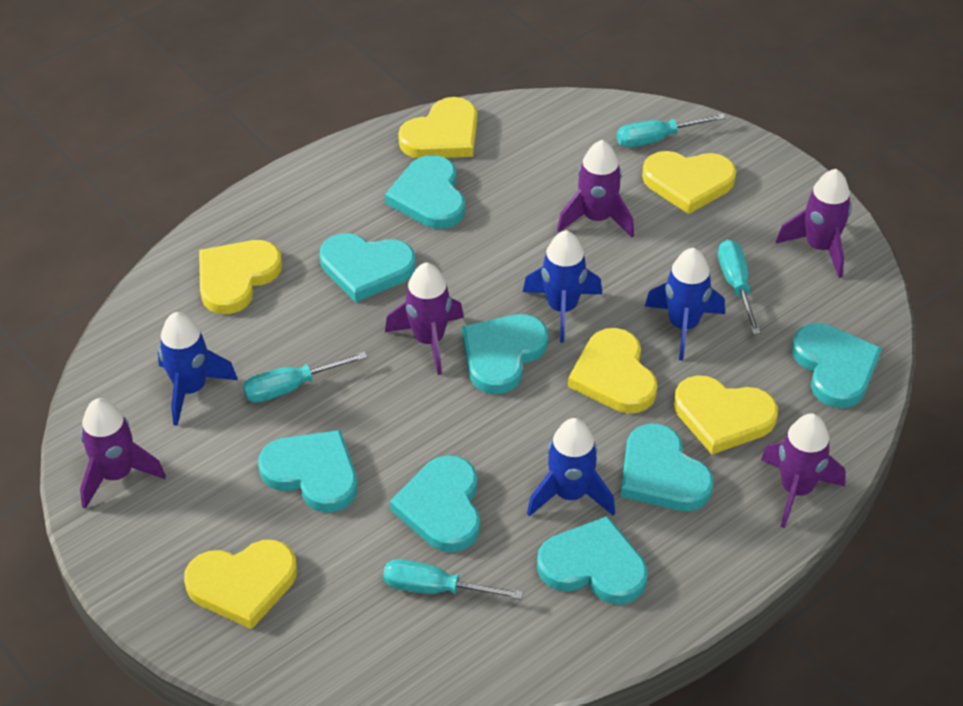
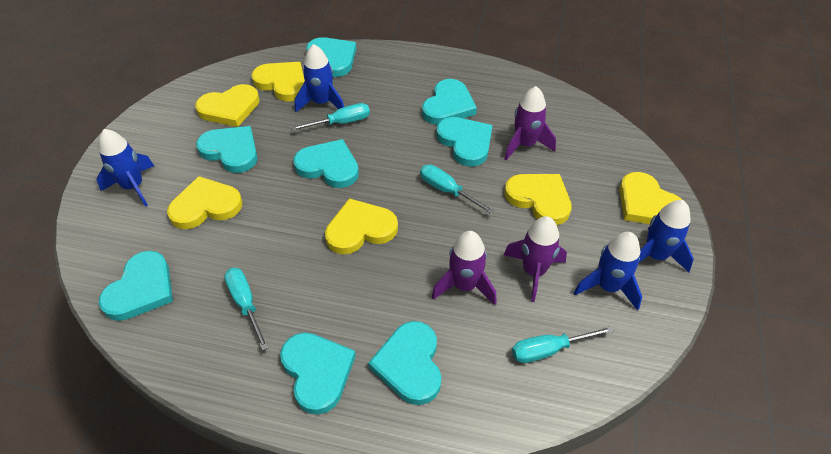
purple rocket: [80,398,166,509] [385,262,464,375] [557,140,634,238] [761,413,846,528] [776,169,852,278] = 5 -> [432,231,496,305] [504,86,556,160] [504,216,567,302] = 3

